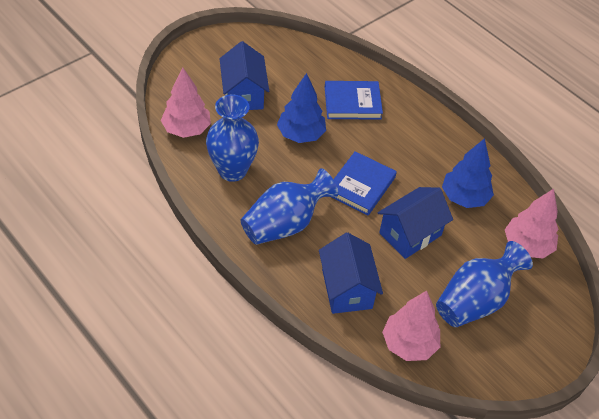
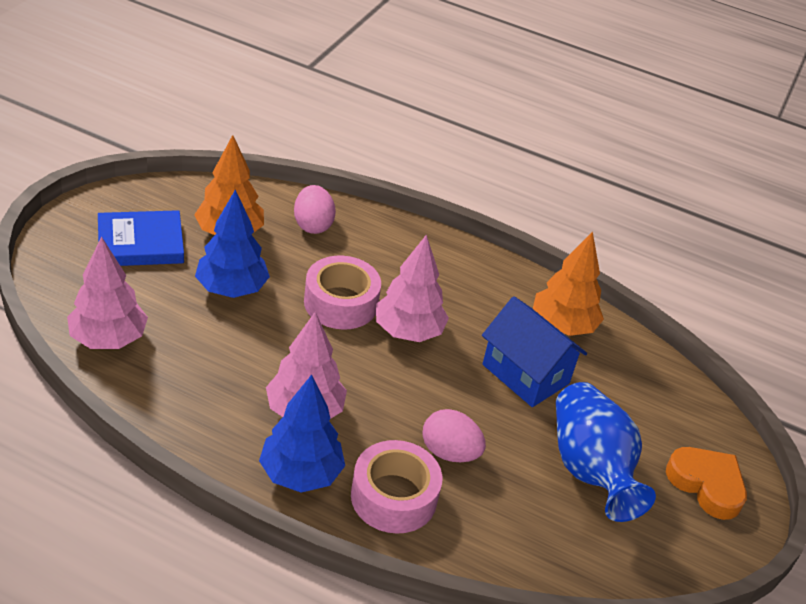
blue book: [325,81,383,120] [332,151,397,215] = 2 -> [98,210,184,266] = 1
blue house: [220,41,269,110] [319,233,383,314] [378,187,453,259] = 3 -> [482,296,587,407] = 1
blue vase: [206,94,259,182] [240,168,338,245] [436,241,533,327] = 3 -> [556,382,656,522] = 1
orange heart: none = 0 -> [666,447,747,520] = 1
orange tree: none = 0 -> [194,135,264,235] [533,232,604,336] = 2
pink egg: none = 0 -> [294,185,336,234] [422,409,486,462] = 2
pink tape: none = 0 -> [304,256,381,330] [351,440,442,534] = 2

